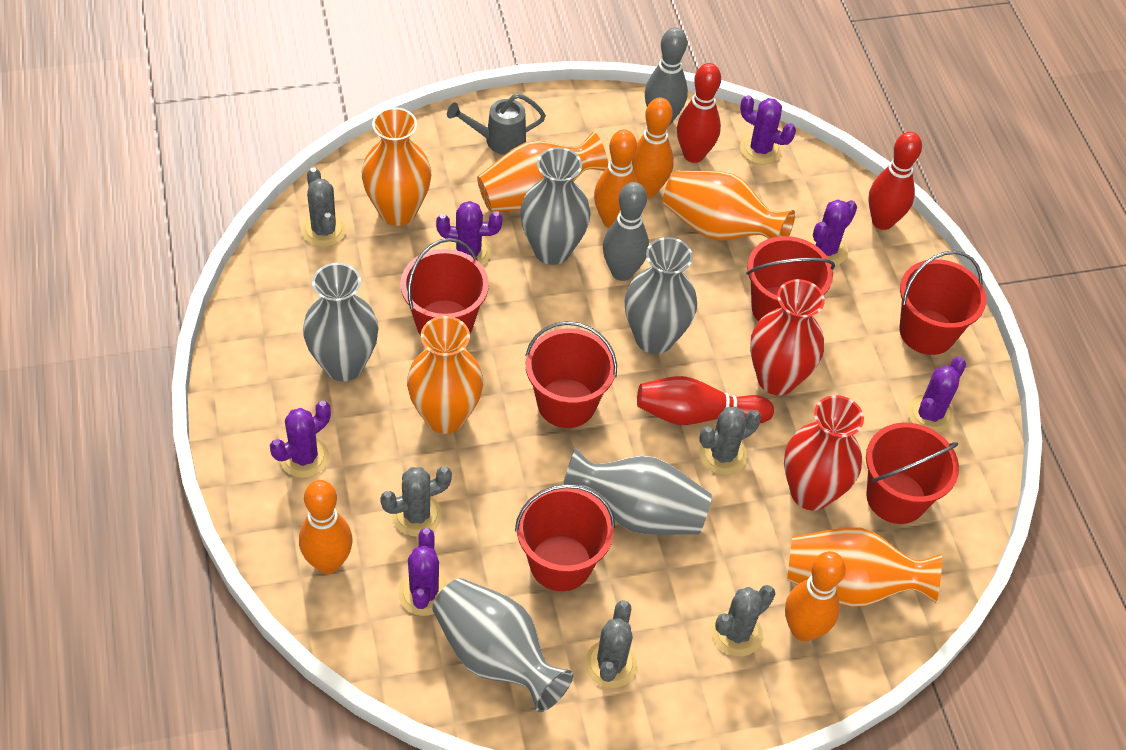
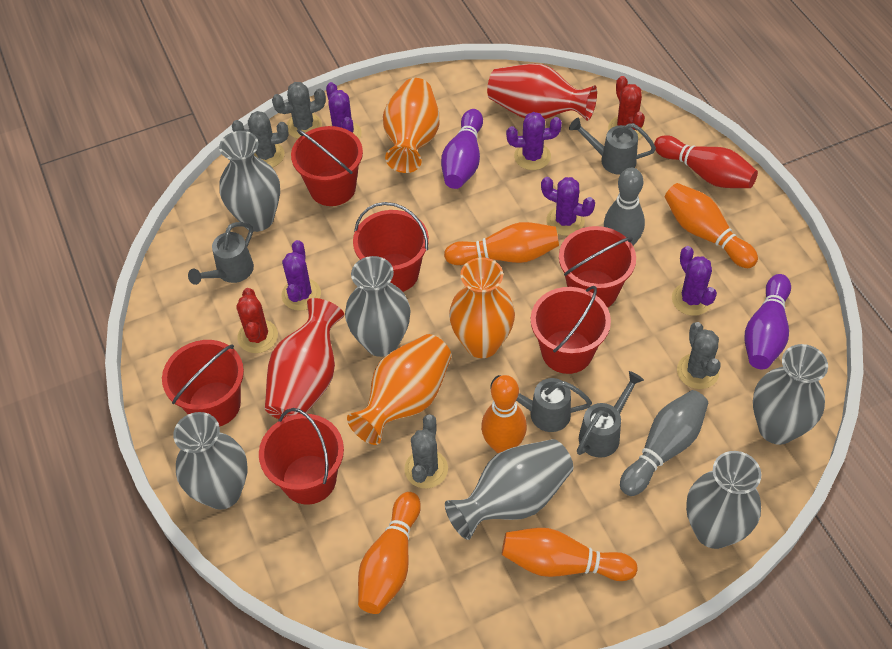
grey cactus: [302,167,346,247] [380,467,452,536] [585,600,637,688] [699,407,761,475] [712,585,775,656] = 5 -> [232,111,289,168] [272,82,326,139] [404,414,448,489] [677,322,721,389] = 4
grey vase: [303,263,379,381] [432,578,573,712] [520,147,591,265] [563,448,712,535] [625,237,697,354] = 5 -> [173,412,247,510] [219,131,280,232] [345,256,411,357] [445,439,573,540] [686,451,761,549] [753,344,828,445] = 6
grey watering can: [447,93,546,155] = 1 -> [188,222,254,285] [490,375,592,432] [569,118,656,175] [577,371,644,458] = 4
orange bowling pin: [299,480,353,574] [594,129,638,228] [632,98,674,197] [785,551,846,642] = 4 -> [358,492,421,614] [444,222,559,265] [481,375,527,453] [502,528,638,581] [665,183,758,268] = 5
orange vase: [362,107,431,226] [407,316,483,434] [477,132,608,212] [663,171,795,241] [787,527,942,607] = 5 -> [347,334,451,445] [383,78,439,173] [449,257,515,358] = 3
purple bowling pin: none = 0 -> [441,109,483,189] [745,274,791,369] = 2
purple cactus: [270,401,331,478] [398,528,448,616] [436,201,503,266] [740,95,796,164] [807,200,857,266] [907,357,966,433] = 6 -> [282,240,321,311] [326,82,362,139] [506,112,562,170] [541,177,595,236] [672,246,717,316] = 5
red bowling pin: [637,376,774,425] [677,63,721,163] [868,132,922,230] = 3 -> [654,135,758,188] = 1
red cactus: none = 0 -> [236,288,278,353] [608,76,645,139] = 2

